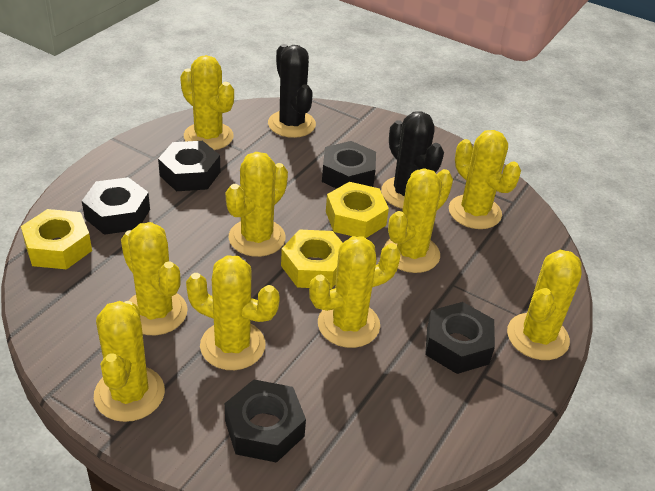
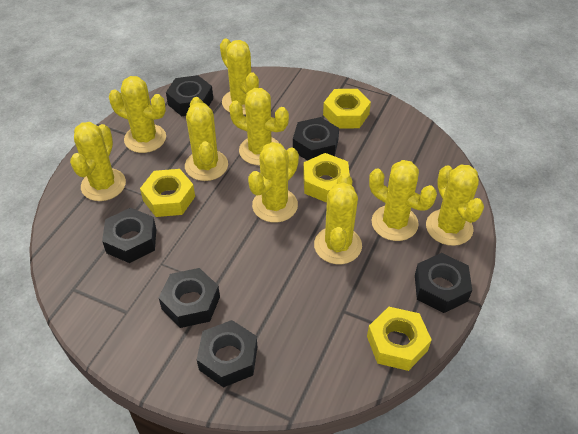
black cactus: [268,44,316,138] [381,111,444,209] = 2 -> none = 0
black nut: [82,177,150,235] [158,141,220,191] [225,380,306,463] [322,141,376,189] [425,302,495,374] = 5 -> [102,208,156,263] [159,268,220,328] [166,75,213,116] [197,320,257,388] [293,117,339,161] [415,253,472,313] = 6
yellow nut: [21,209,92,270] [281,229,343,289] [326,182,389,238] = 3 -> [140,169,195,217] [303,153,350,203] [323,89,371,129] [367,307,432,371] = 4

